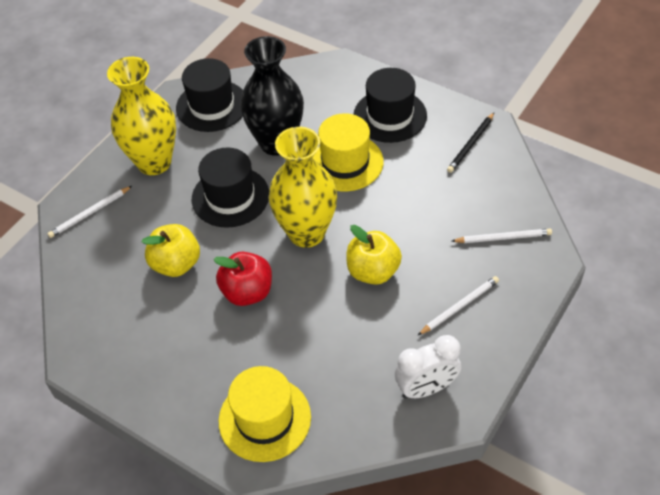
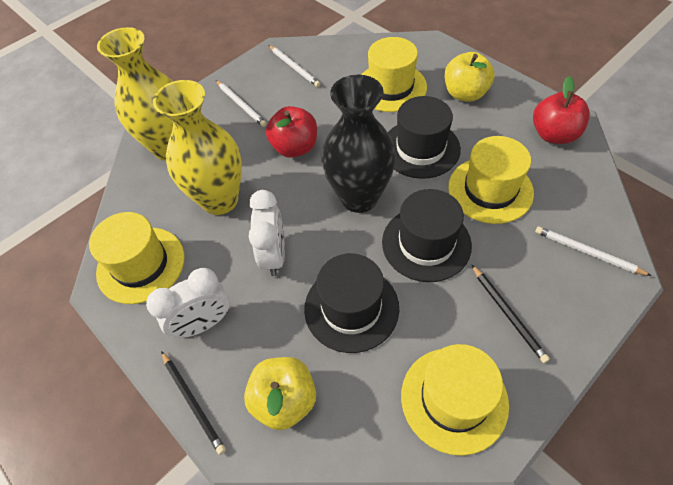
black pencil: [447,113,494,173] = 1 -> [161,351,226,455] [472,265,550,363] = 2
red apple: [213,252,272,306] = 1 -> [266,106,317,158] [533,76,590,144] = 2
white clock: [395,335,461,399] = 1 -> [146,268,229,338] [249,190,285,276] = 2
yellow hat: [219,366,311,462] [313,113,383,191] = 2 -> [89,212,184,304] [361,37,427,112] [401,344,509,456] [448,136,534,224] = 4

